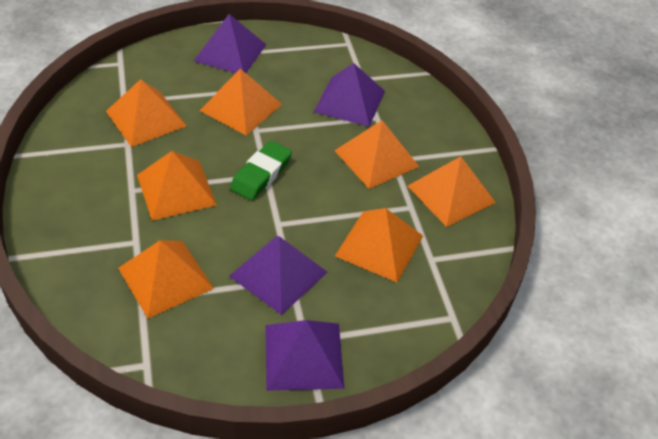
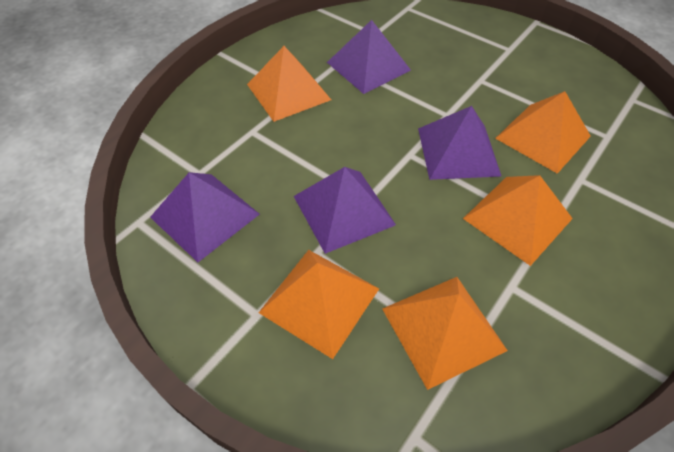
green eraser: [230,141,292,201] = 1 -> none = 0
orange pyramid: [106,79,187,147] [118,240,214,318] [137,151,217,221] [200,69,282,135] [334,120,419,189] [335,208,423,282] [408,156,496,227] = 7 -> [247,46,331,122] [258,250,379,359] [382,277,508,390] [463,175,573,266] [495,91,591,174] = 5

